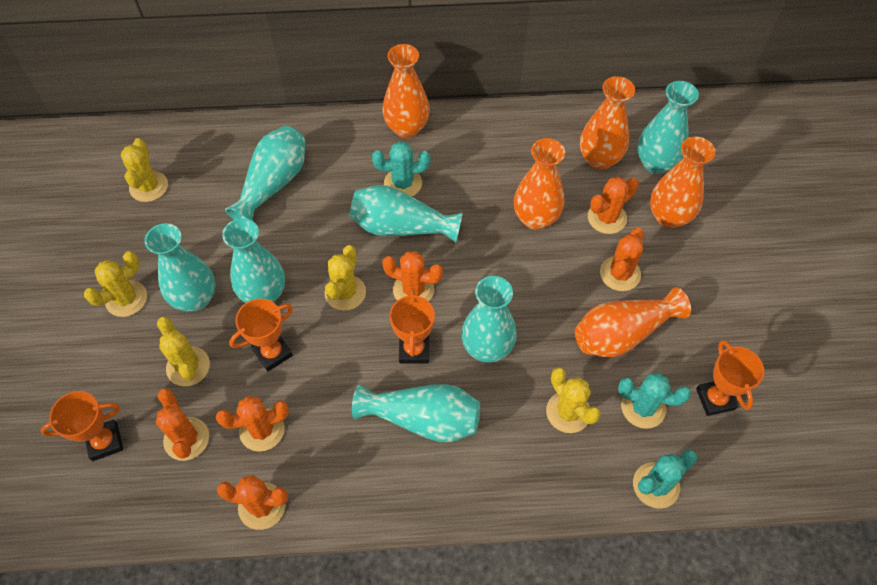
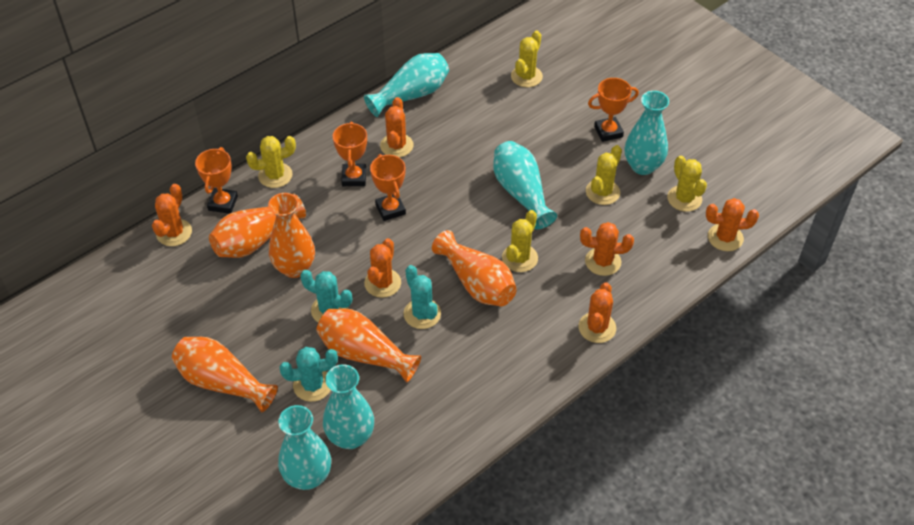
turquoise vase: [144,223,216,312] [222,218,285,303] [225,126,306,221] [350,185,463,243] [352,384,480,442] [461,276,517,363] [637,81,699,174] = 7 -> [278,405,331,490] [323,364,374,449] [364,53,449,117] [493,141,557,229] [625,91,669,175] = 5

